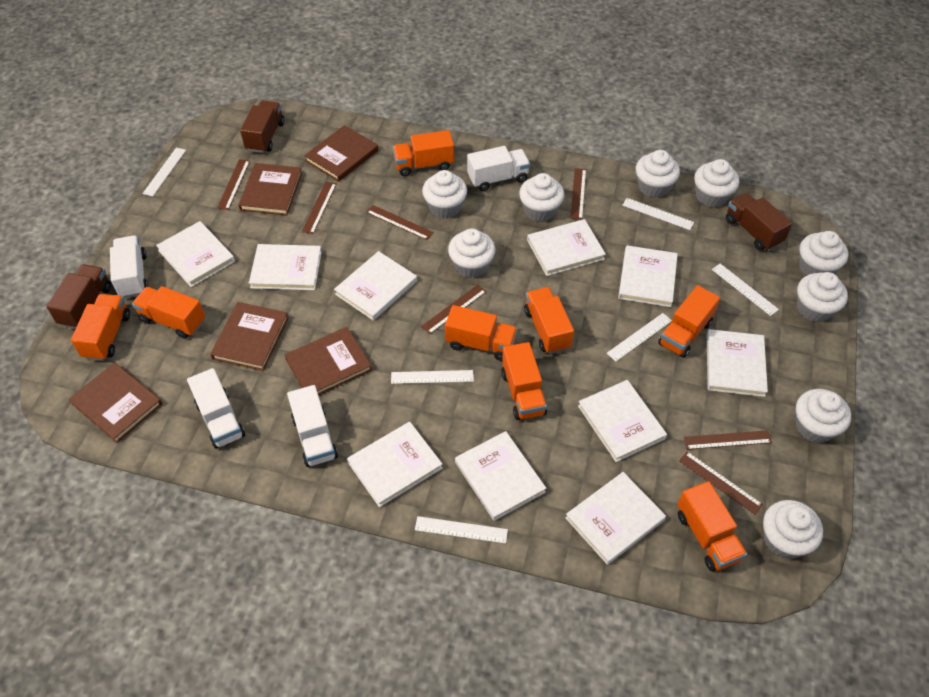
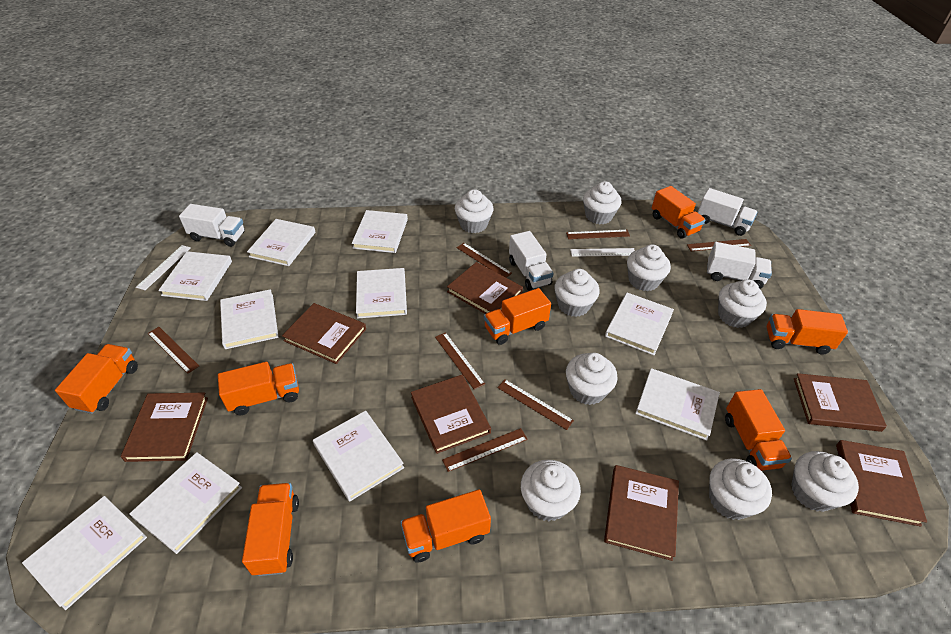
brown book: [69,363,162,443] [210,302,289,371] [238,163,302,215] [285,327,372,396] [304,125,379,182] = 5 -> [121,393,208,462] [282,303,366,364] [411,375,491,454] [447,262,523,314] [604,465,679,561] [794,373,887,432] [836,440,927,527] = 7
brown truck: [46,264,111,329] [240,100,284,153] [726,193,792,251] = 3 -> none = 0
white ruler: [142,148,186,196] [391,370,474,384] [415,516,508,544] [607,313,672,362] [622,198,694,230] [712,264,779,316] = 6 -> [136,245,191,290] [570,248,635,257] = 2

